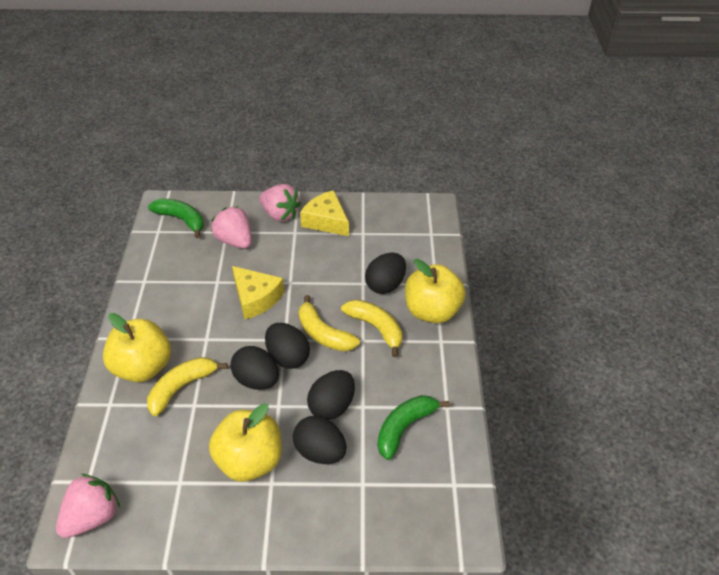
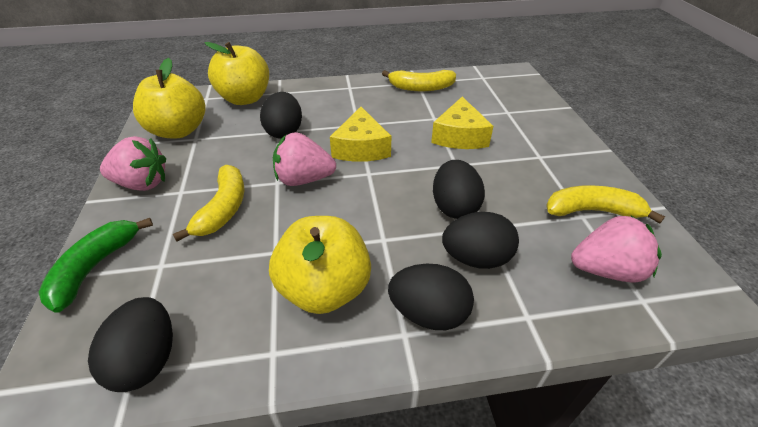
green banana: [148,199,204,238] [377,395,450,460] = 2 -> [38,218,153,312] = 1

